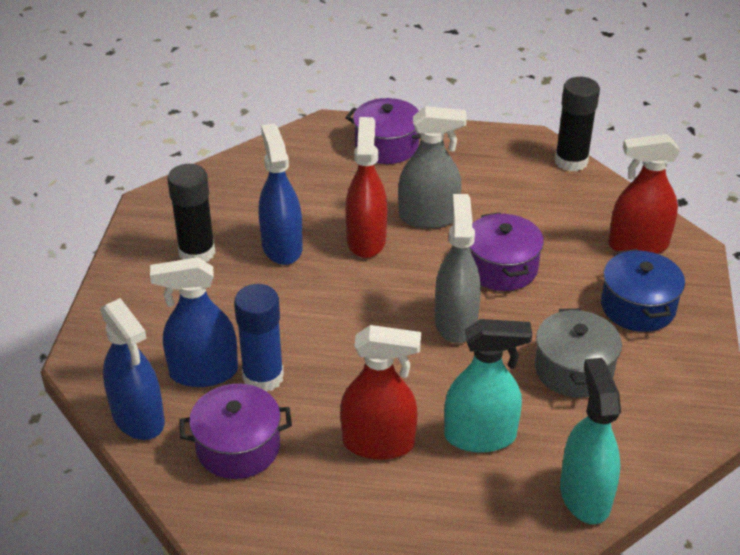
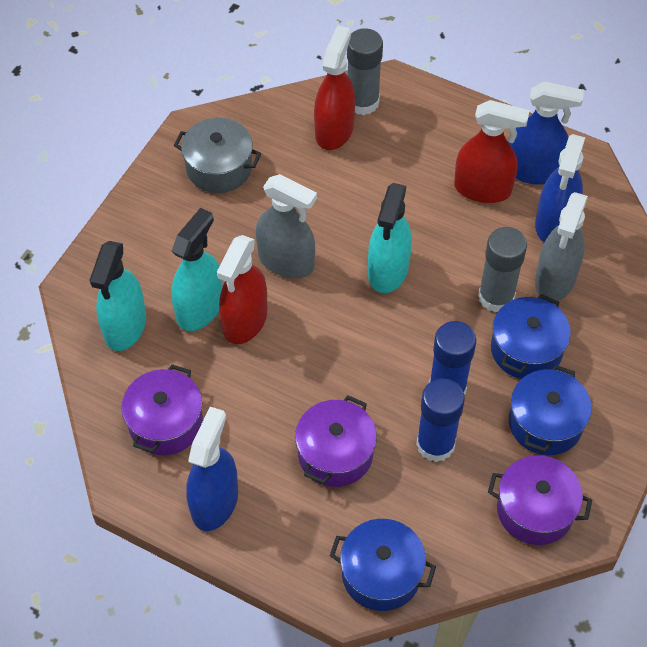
black glue stick: [167,164,215,262] [554,77,600,172] = 2 -> none = 0
blue glue stick: [234,284,284,392] = 1 -> [416,378,465,462] [429,321,476,395] = 2
blue pot: [601,249,685,332] = 1 -> [330,519,436,611] [491,294,571,379] [509,365,592,455] = 3
grey glue stick: none = 0 -> [347,28,383,115] [478,227,527,312] = 2
turquoise spray bottle: [444,319,532,453] [560,358,621,524] = 2 -> [89,241,146,351] [171,208,222,331] [368,183,412,293] = 3

